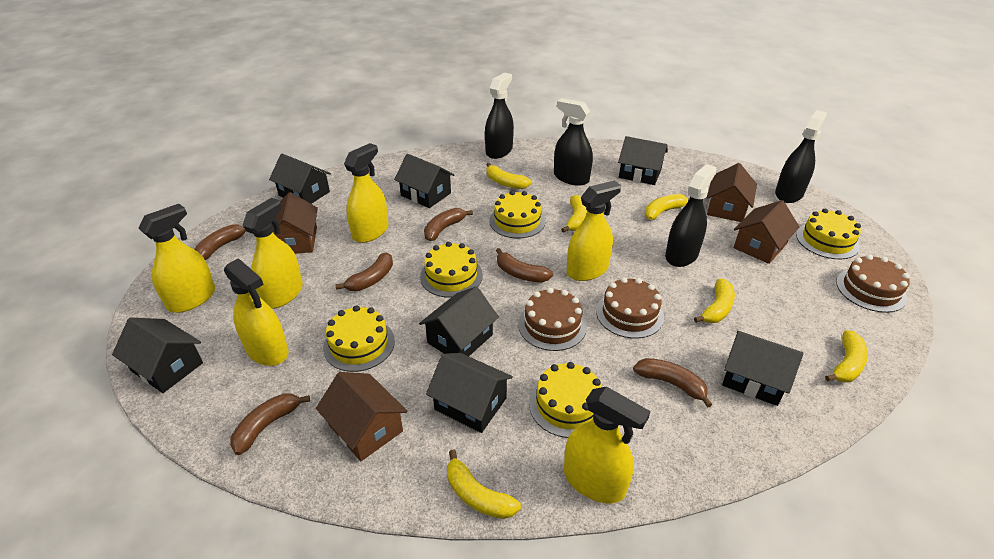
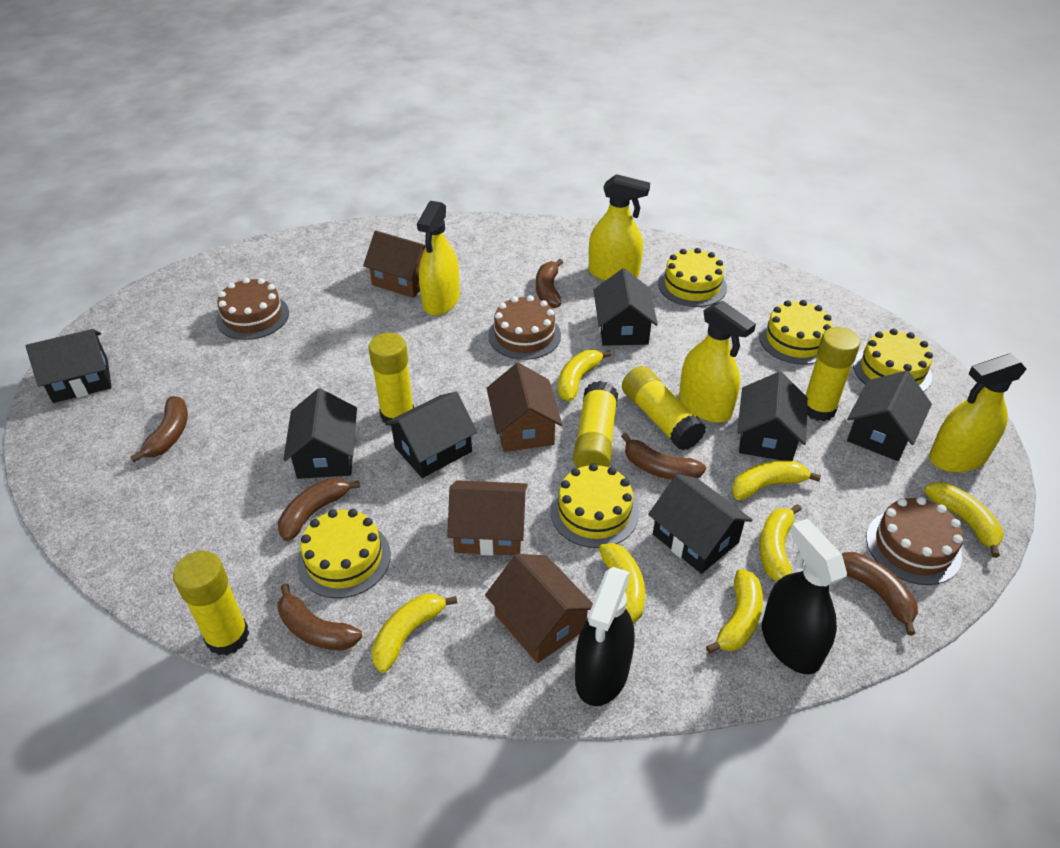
black spray bottle: [485,72,514,159] [554,98,593,186] [665,164,717,267] [775,110,827,203] = 4 -> [575,567,635,706] [762,519,847,674] = 2
yellow banana: [447,449,521,519] [486,163,532,189] [561,195,587,233] [645,194,689,220] [694,279,735,323] [825,330,868,382] = 6 -> [371,594,457,673] [558,350,611,402] [599,543,645,623] [706,569,763,654] [732,461,821,500] [759,504,802,582] [924,482,1003,558] = 7
yellow glue stick: none = 0 -> [173,551,249,656] [368,333,414,426] [573,381,618,468] [622,366,706,450] [805,327,860,421] = 5
yellow spray bottle: [138,204,215,313] [224,258,289,366] [242,198,303,309] [344,143,389,243] [564,386,651,503] [567,181,621,281] = 6 -> [417,201,460,316] [589,174,650,281] [679,301,756,423] [929,353,1027,472] = 4

